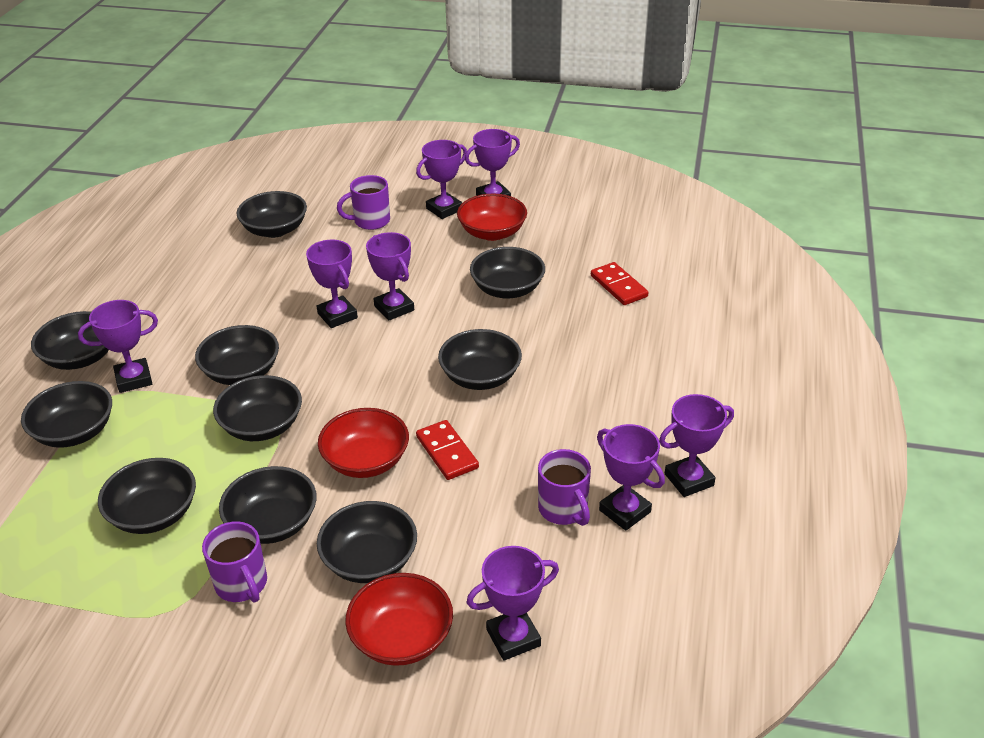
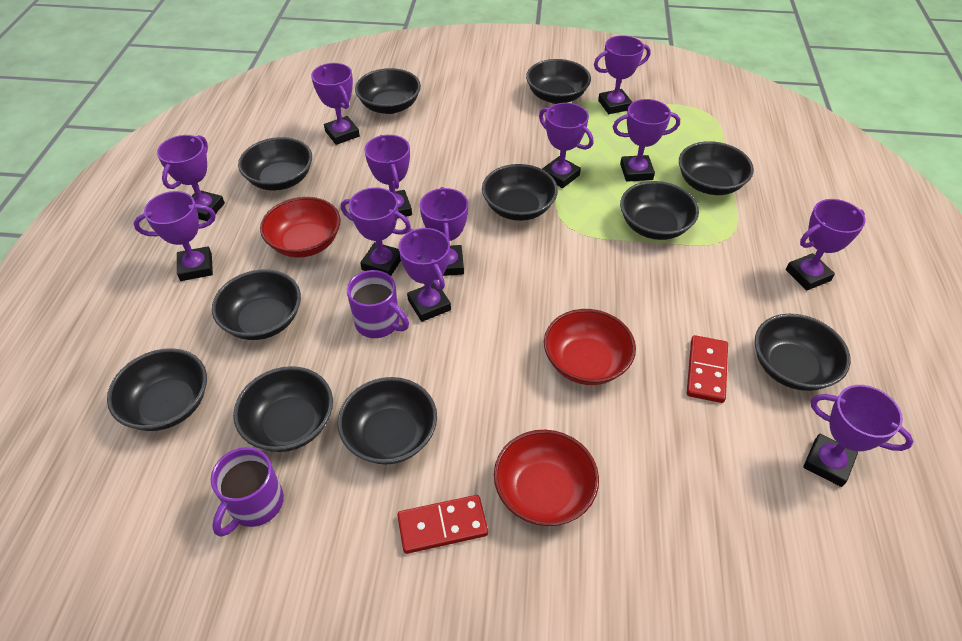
black bowl: [21,381,112,448] [31,311,109,370] [98,458,196,534] [195,325,279,385] [213,375,302,441] [219,466,317,544] [236,191,307,238] [317,501,417,583] [438,329,522,390] [470,247,545,298] = 10 -> [107,348,207,431] [212,270,301,340] [233,366,333,452] [238,137,312,191] [338,377,437,465] [355,68,421,114] [482,164,558,221] [526,59,591,104] [620,181,699,240] [679,141,754,195] [755,314,851,391] = 11
purple mug: [202,521,267,603] [337,175,390,230] [538,449,591,526] = 3 -> [211,447,284,537] [347,270,409,338] = 2
purple trophy: [78,300,158,393] [306,240,358,328] [366,232,414,321] [416,140,467,219] [465,129,520,196] [467,546,559,661] [597,424,665,531] [659,394,734,497] = 8 -> [134,191,216,281] [157,135,225,221] [311,63,360,145] [341,187,411,276] [364,135,412,218] [398,228,451,322] [420,187,468,276] [539,103,593,188] [594,36,651,114] [613,99,680,182] [786,199,866,291] [803,385,914,487] = 12

